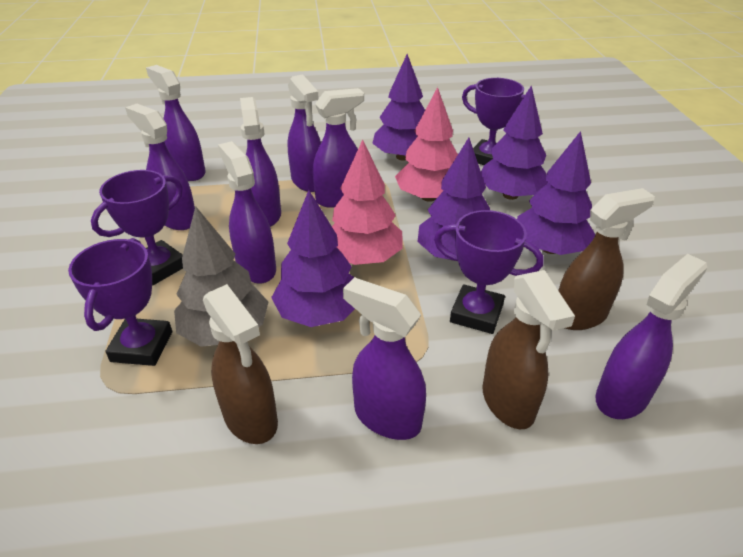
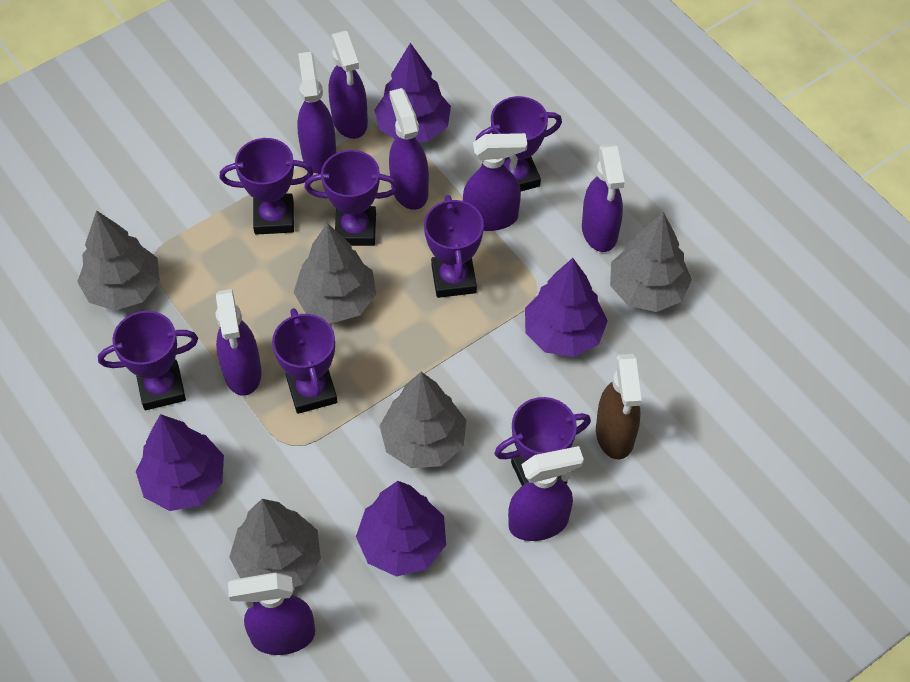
brown spray bottle: [203,284,278,444] [482,270,575,430] [558,188,655,330] = 3 -> [596,354,642,459] = 1
grey tree: [174,206,268,347] = 1 -> [77,210,160,311] [229,499,321,588] [294,223,376,323] [380,372,466,468] [610,212,692,312] = 5
pink tree: [332,140,402,265] [395,87,458,202] = 2 -> none = 0
purple tree: [271,190,355,327] [372,54,425,161] [418,138,490,261] [481,85,548,200] [517,131,596,255] = 5 -> [136,414,224,511] [356,481,446,577] [375,43,451,142] [525,258,608,357] = 4
purple trophy: [68,238,172,366] [91,170,183,285] [434,210,544,334] [462,78,525,165] = 4 -> [98,311,198,410] [220,138,314,235] [272,308,338,414] [304,150,399,246] [424,195,484,298] [475,96,562,191] [494,397,591,486] = 7

